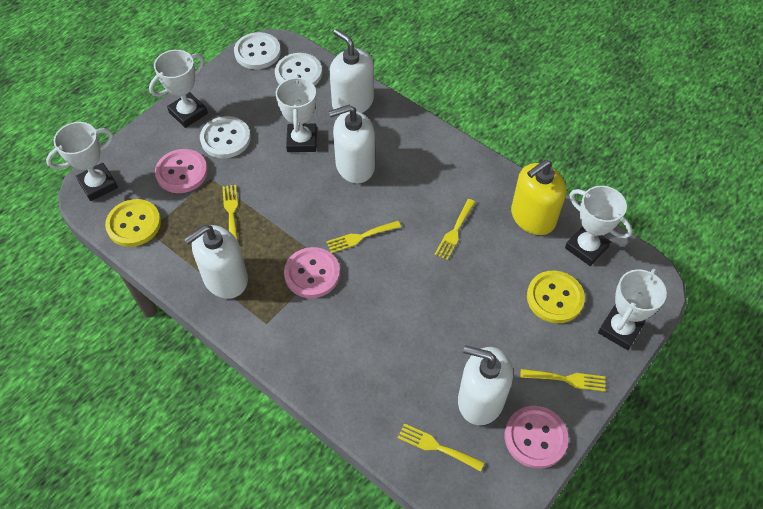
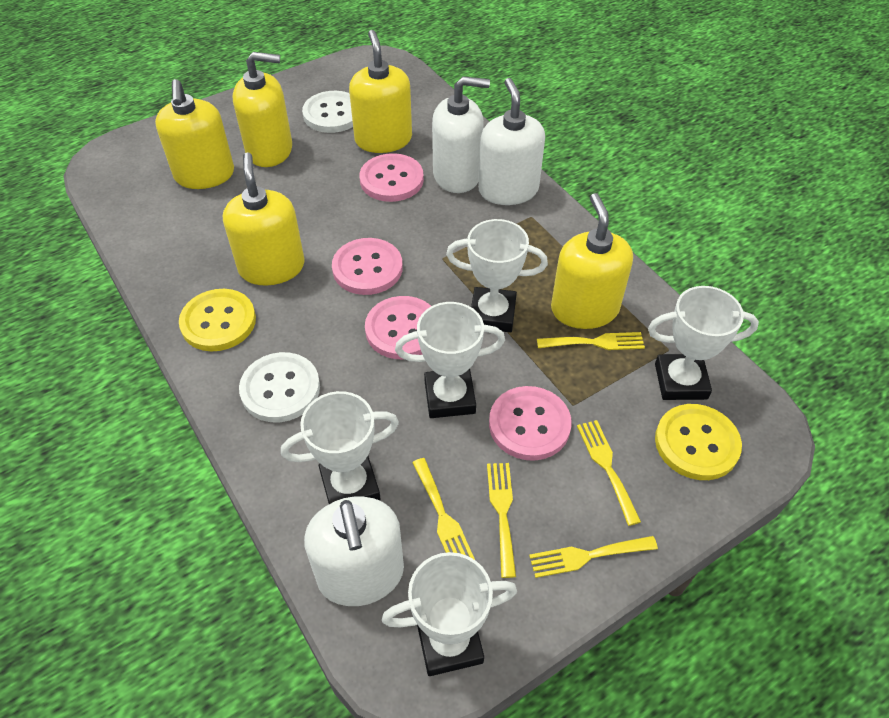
pink button: [155,149,208,193] [284,247,340,298] [505,406,569,469] = 3 -> [332,238,403,295] [359,153,424,202] [365,296,431,359] [489,386,572,461] = 4
white button: [200,116,251,158] [234,32,281,69] [275,53,322,86] = 3 -> [239,352,320,422] [302,91,353,133] = 2
white soap dispenser: [184,225,248,299] [329,105,375,184] [330,29,374,115] [458,345,513,425] = 4 -> [304,497,404,606] [432,76,490,193] [478,78,545,205] = 3
yellow soap dispenser: [511,159,566,235] = 1 -> [155,79,234,189] [223,153,304,286] [233,52,292,167] [349,30,412,153] [551,193,633,329] = 5

